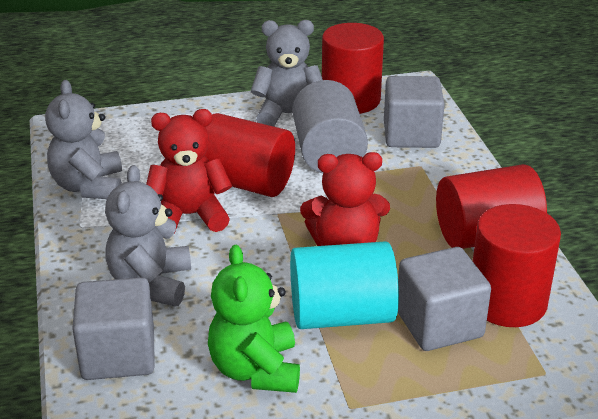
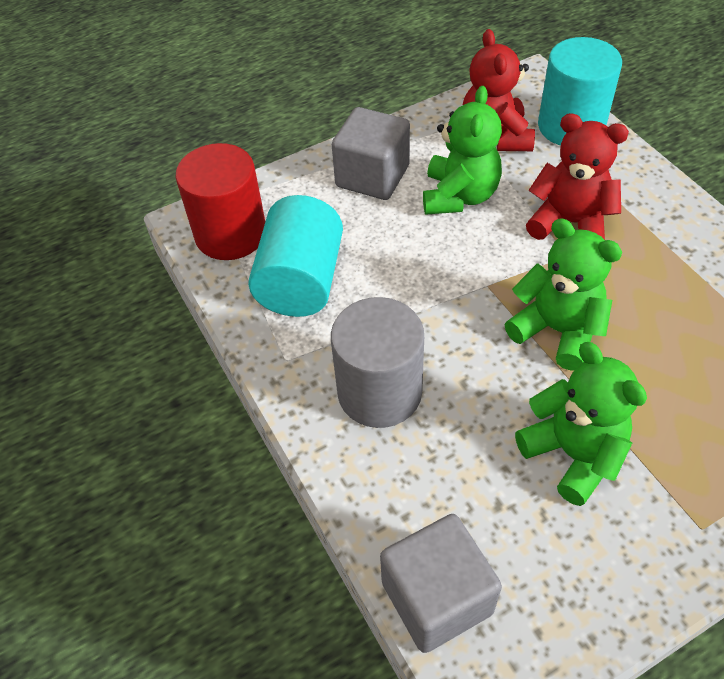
green teddy bear: [208,245,300,393] = 1 -> [423,86,502,214] [505,218,622,371] [515,342,647,506] = 3
grey cube: [72,277,155,380] [384,76,445,148] [398,247,491,351] = 3 -> [332,107,410,200] [380,514,502,653] = 2
grey teddy bear: [45,80,122,199] [105,165,191,307] [251,20,323,126] = 3 -> none = 0
red cylinder: [204,113,295,197] [322,23,384,114] [436,164,547,249] [473,204,561,327] = 4 -> [175,143,265,260] = 1
turquoise cylinder: [290,241,399,329] = 1 -> [248,195,343,317] [538,37,622,145] = 2

